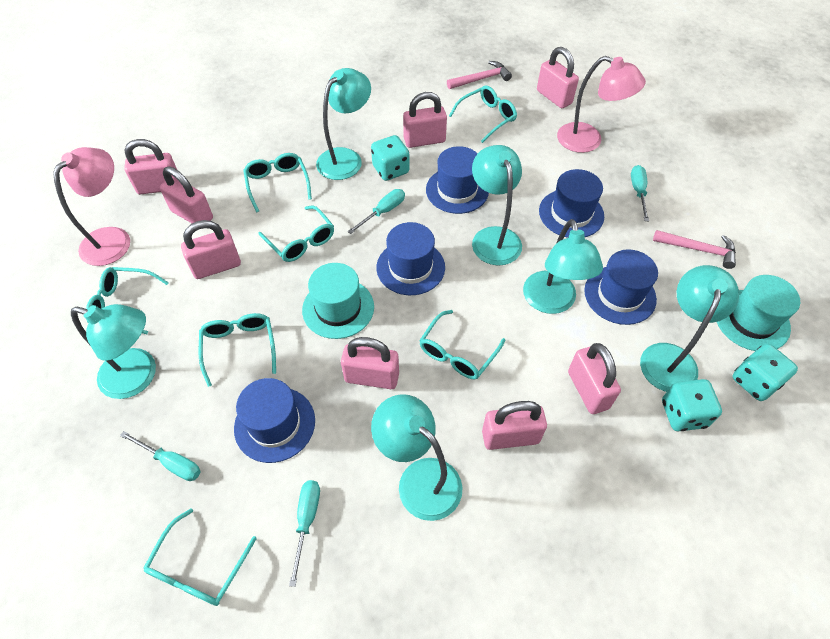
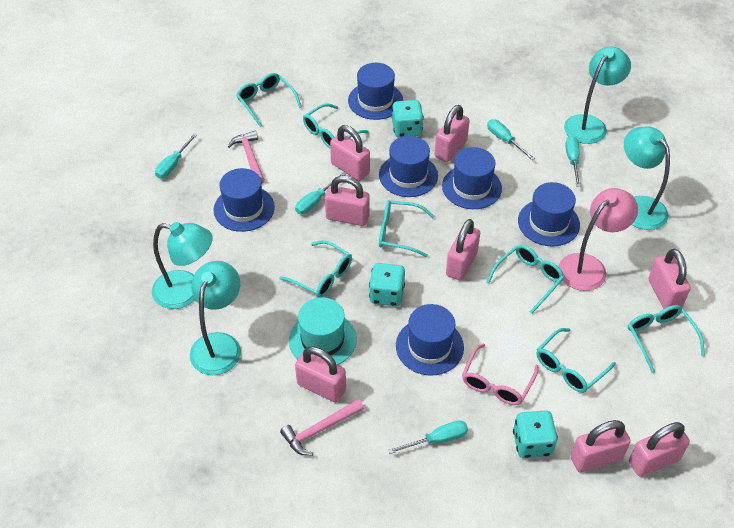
blue hat: [234,378,315,463] [376,222,445,295] [426,146,489,214] [539,169,604,238] [584,249,658,325] = 5 -> [213,168,275,232] [348,63,403,120] [379,136,438,197] [396,304,464,375] [442,147,502,209] [518,182,580,247] = 6
pink glasses: none = 0 -> [462,343,538,405] = 1
pink lamp: [53,147,130,266] [557,56,646,153] = 2 -> [558,188,638,291] = 1
turquoise hat: [302,263,374,339] [717,275,800,351] = 2 -> [289,297,357,365] = 1
turquoise lamp: [71,304,156,399] [316,68,371,180] [371,394,463,521] [472,145,522,266] [523,219,603,314] [640,265,739,392] = 6 -> [152,222,213,309] [190,261,241,375] [564,46,631,144] [624,126,670,230] = 4
turquoise screwdriver: [120,431,201,481] [289,480,320,587] [348,189,405,234] [631,165,649,221] = 4 -> [155,133,198,179] [295,172,346,214] [388,420,468,454] [487,119,535,160] [565,136,581,187] = 5

